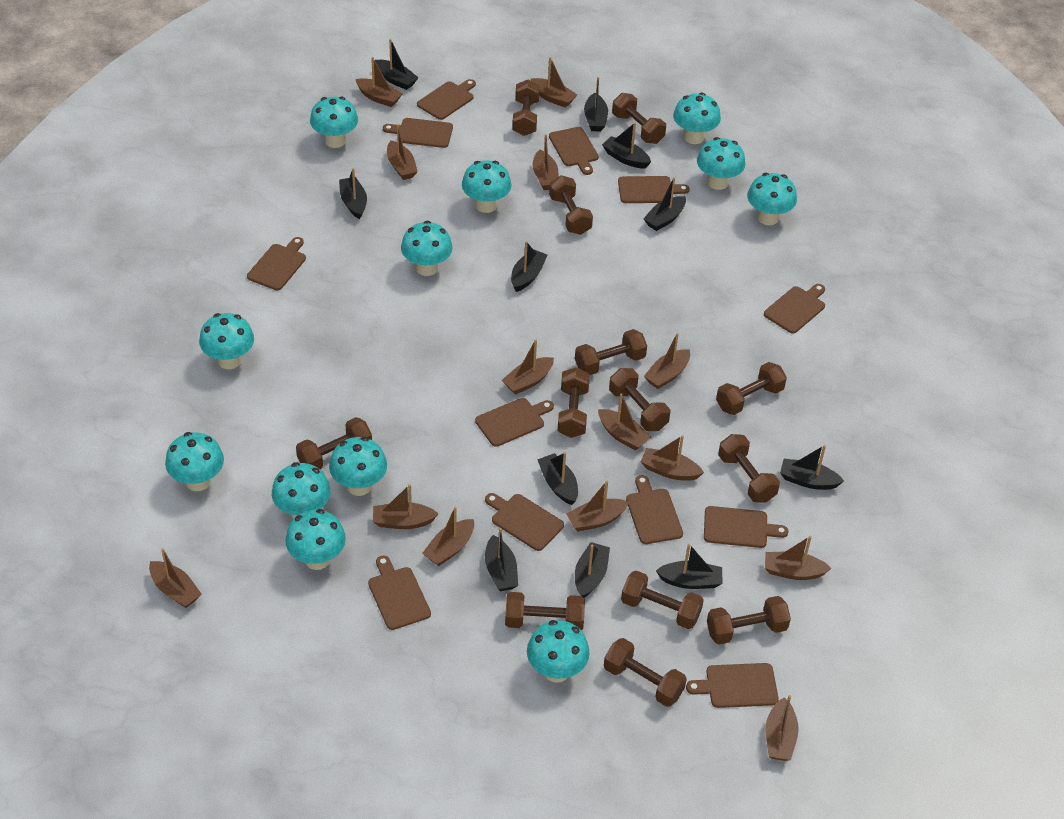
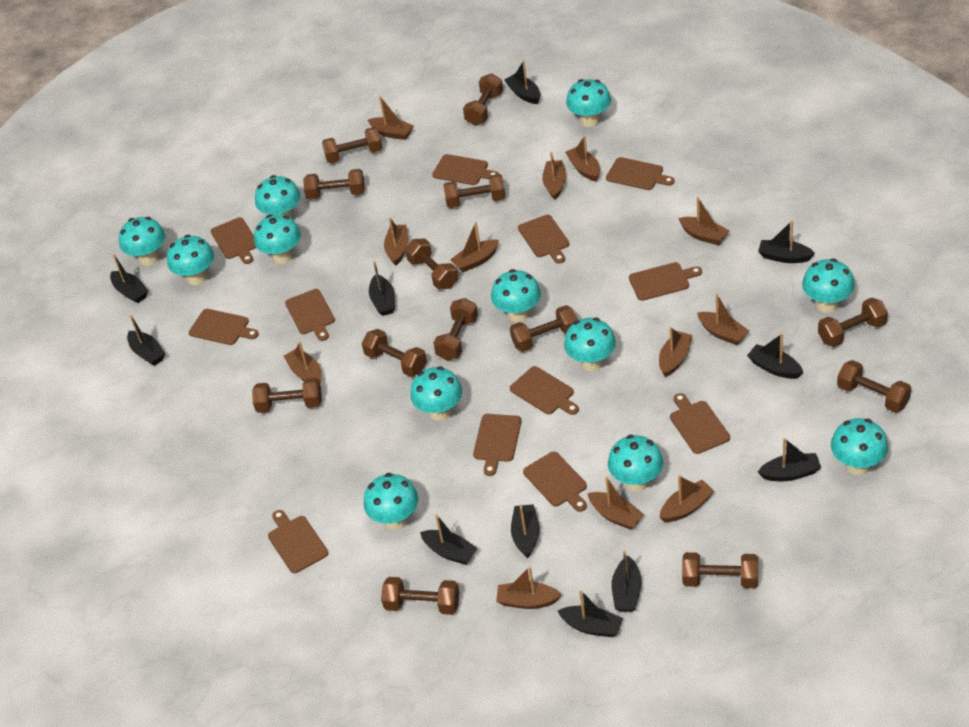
brown boat: [149,548,201,608] [356,57,403,107] [373,484,439,529] [387,124,418,180] [422,506,474,566] [502,339,554,395] [531,57,577,108] [532,134,558,190] [566,480,629,532] [598,393,651,451] [641,435,704,481] [644,333,690,389] [765,536,832,580] [766,695,799,761] = 14 -> [284,341,322,382] [368,96,414,140] [384,218,408,266] [450,222,499,272] [496,566,562,609] [542,152,566,200] [565,136,600,182] [588,477,644,530] [659,327,692,377] [659,475,714,522] [678,197,730,245] [697,294,749,345] = 12

